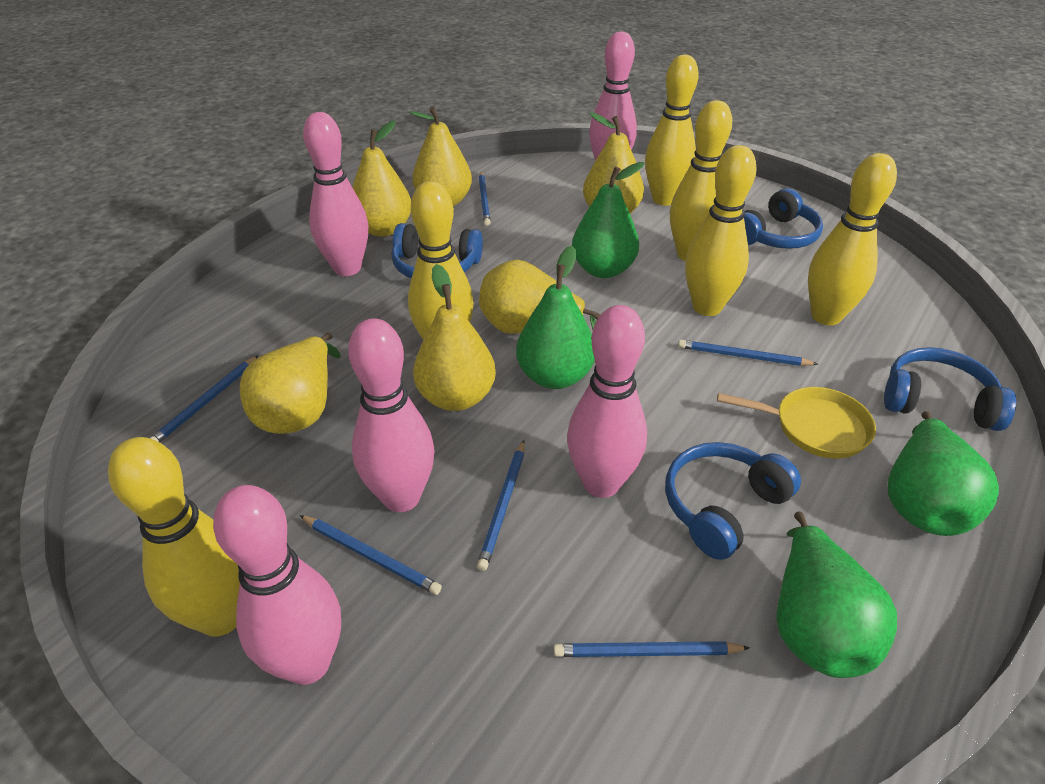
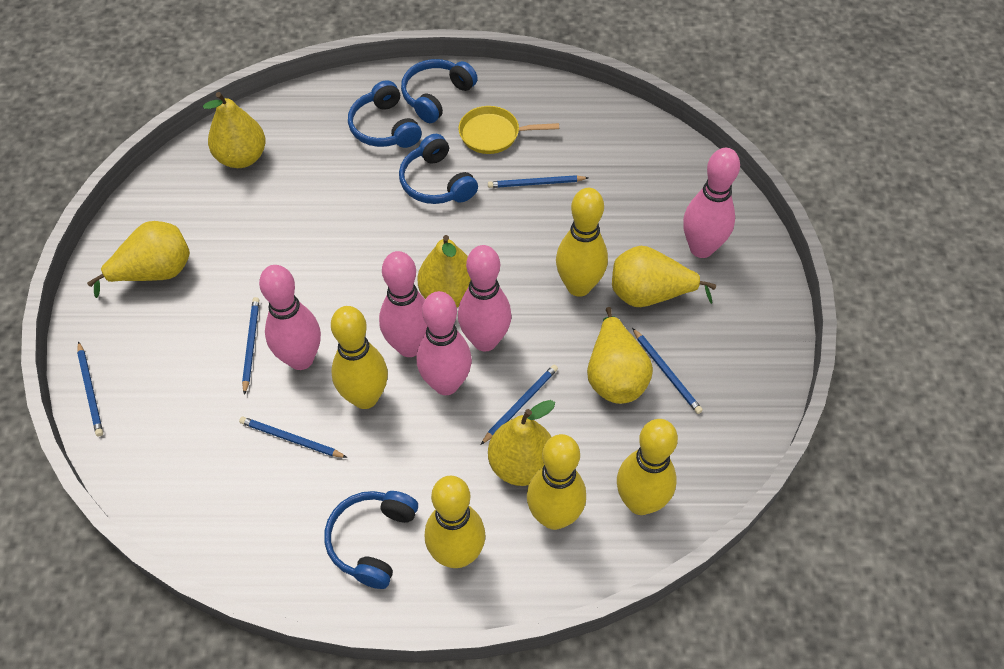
green pear: [516,246,595,389] [572,162,644,278] [776,511,897,678] [888,411,999,536] = 4 -> none = 0
yellow bowling pin: [108,437,240,637] [408,181,474,340] [645,54,699,206] [670,100,732,261] [685,145,757,316] [808,153,897,326] = 6 -> [331,306,388,409] [425,476,485,568] [527,434,586,530] [556,188,608,297] [617,419,678,515] = 5

